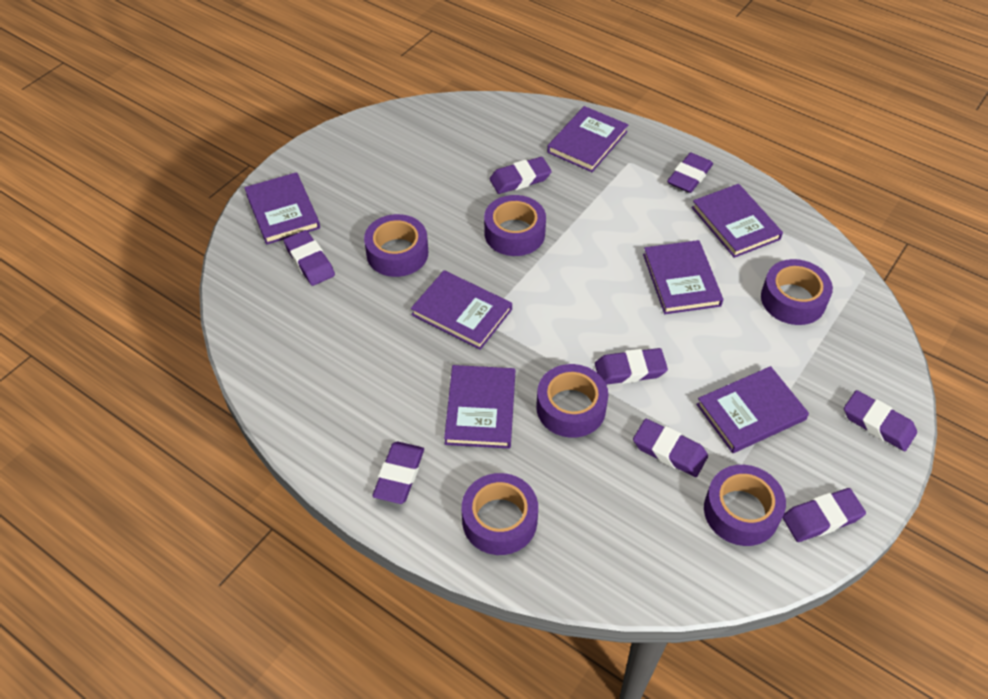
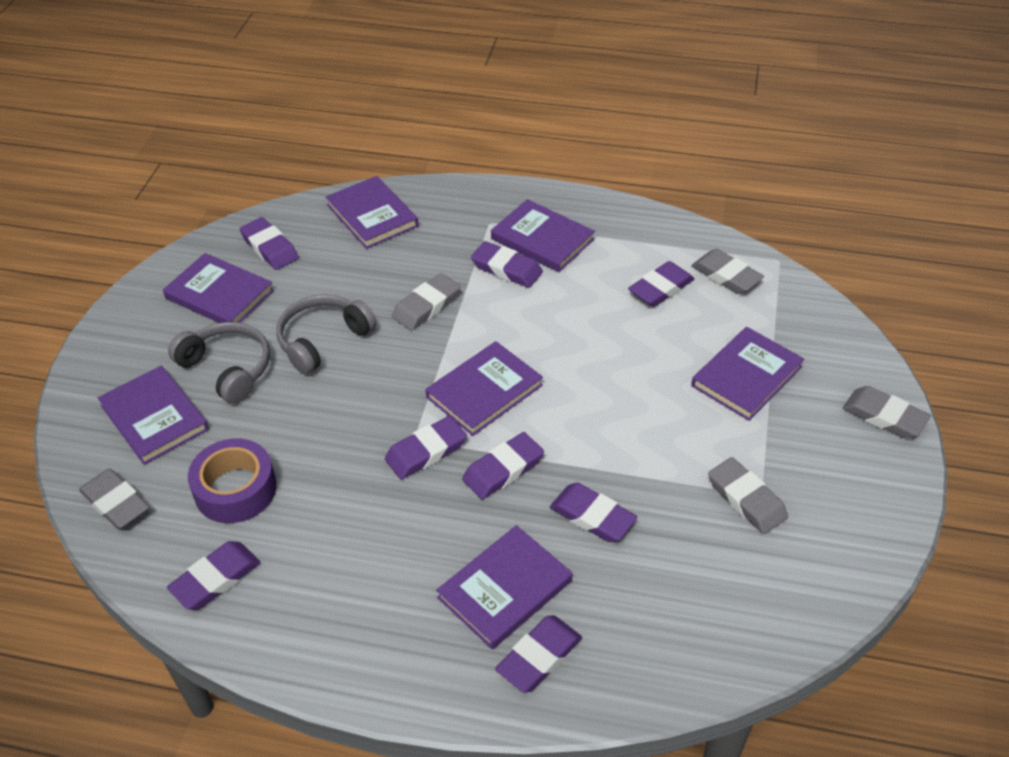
grey eraser: none = 0 -> [79,468,150,529] [392,273,461,330] [692,249,764,294] [708,457,788,534] [843,386,931,439] = 5
grey headphones: none = 0 -> [168,322,270,404] [276,294,376,374] = 2
purple tape: [364,214,428,277] [462,473,538,555] [484,195,546,256] [536,364,608,438] [704,465,786,546] [761,259,833,325] = 6 -> [188,438,277,523] = 1

